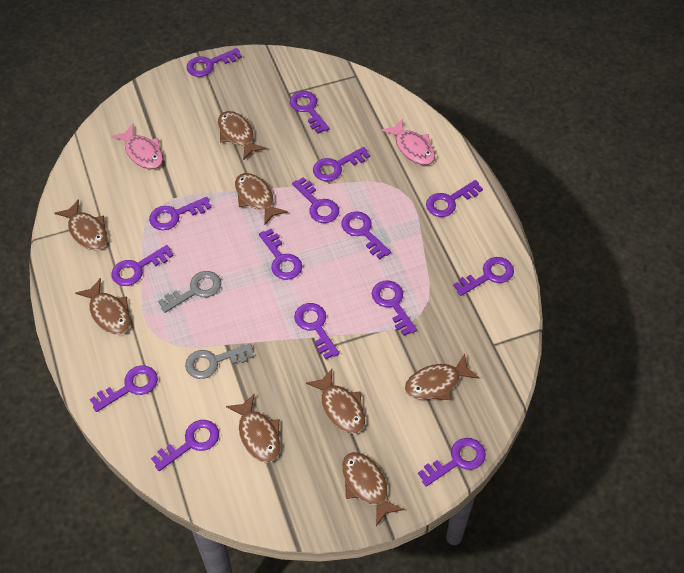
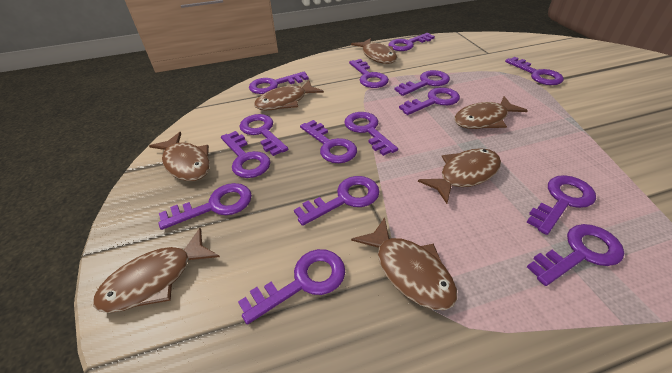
brown fish: [55,199,107,250] [75,278,131,335] [218,111,267,160] [226,393,280,463] [235,173,288,225] [306,369,365,434] [342,452,404,526] [405,354,479,400] = 8 -> [93,228,220,313] [149,132,210,181] [254,80,324,110] [351,38,397,64] [351,217,457,310] [418,148,501,204] [454,96,528,129] = 7
grey key: [158,271,221,313] [185,344,254,379] = 2 -> none = 0
pink fish: [111,124,163,169] [381,119,435,165] = 2 -> none = 0

